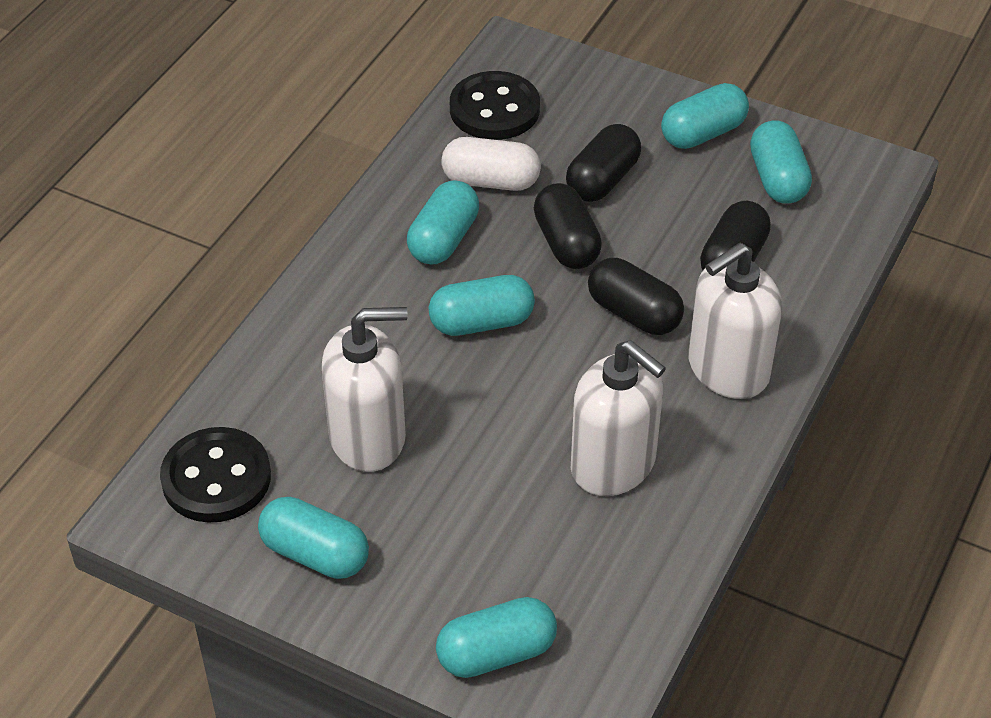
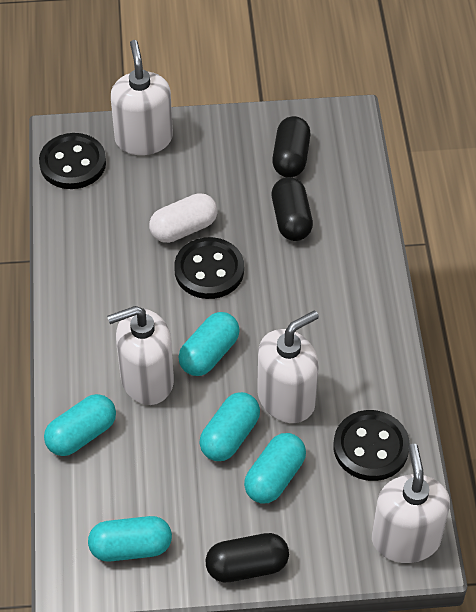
black button: [160,427,271,523] [450,71,540,140] = 2 -> [39,133,106,189] [174,237,244,299] [334,410,410,481] = 3
black capsule: [534,183,602,269] [566,124,641,202] [588,258,684,335] [700,201,771,270] = 4 -> [206,533,289,582] [272,116,310,177] [272,177,313,241] = 3
turquoise capsule: [258,497,369,579] [407,180,479,264] [429,275,535,336] [436,597,557,678] [661,83,749,149] [750,120,812,203] = 6 -> [44,394,116,456] [88,516,172,562] [178,312,240,376] [199,392,260,461] [244,433,306,504] = 5
white soap dispenser: [322,307,408,472] [571,340,666,496] [688,243,782,399] = 3 -> [107,306,174,405] [111,40,173,155] [257,310,319,423] [372,444,450,563] = 4

